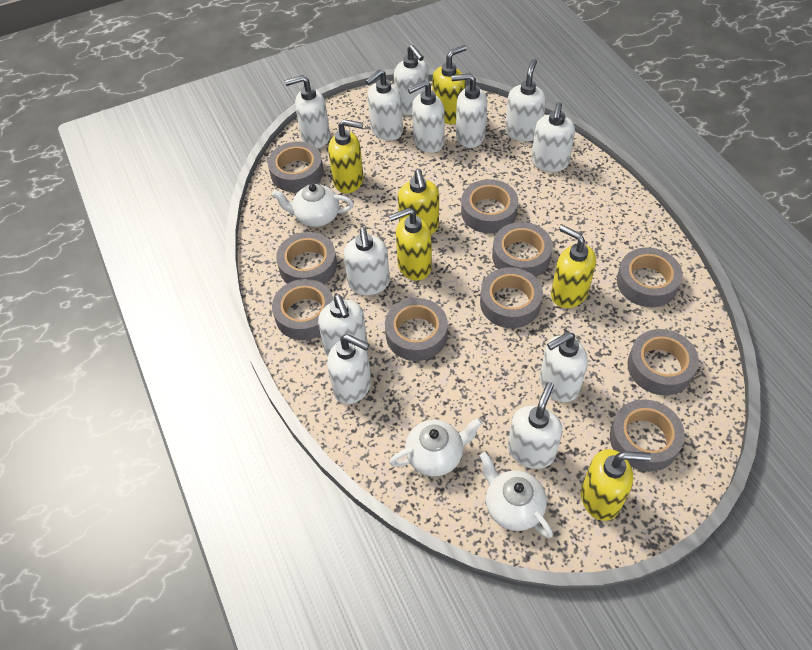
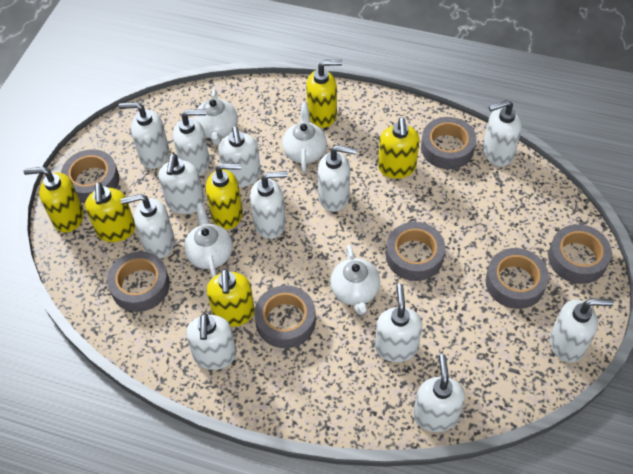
grey tape: [268,141,324,192] [272,279,333,340] [276,232,337,284] [385,298,448,361] [461,179,518,233] [480,267,543,328] [492,222,553,277] [610,399,685,472] [617,248,683,307] [627,329,699,395] = 10 -> [61,149,120,203] [107,251,170,312] [254,285,316,348] [386,222,445,281] [421,117,476,169] [486,248,549,309] [548,224,612,284] = 7
white teapot: [272,184,354,227] [389,418,483,477] [480,452,553,538] = 3 -> [184,203,233,278] [194,88,238,145] [282,102,327,173] [330,245,380,315] = 4

